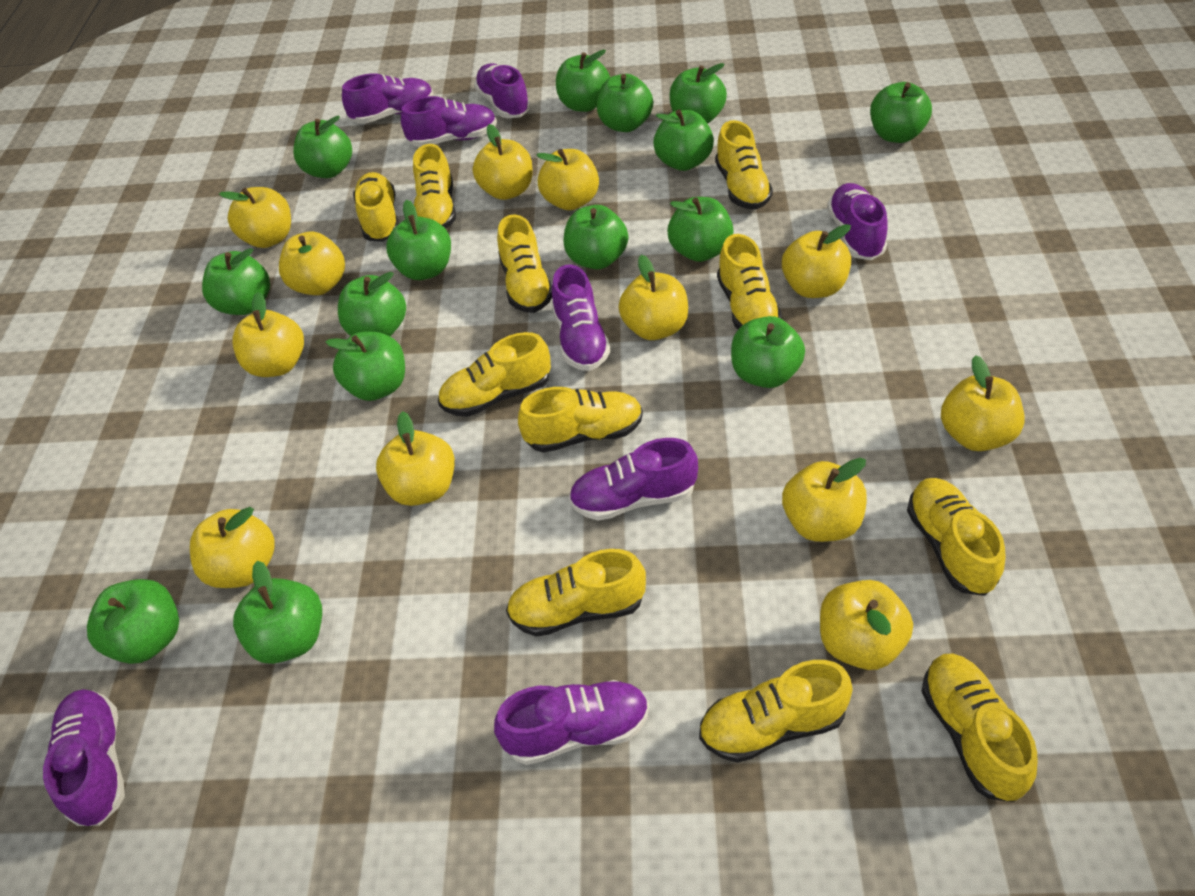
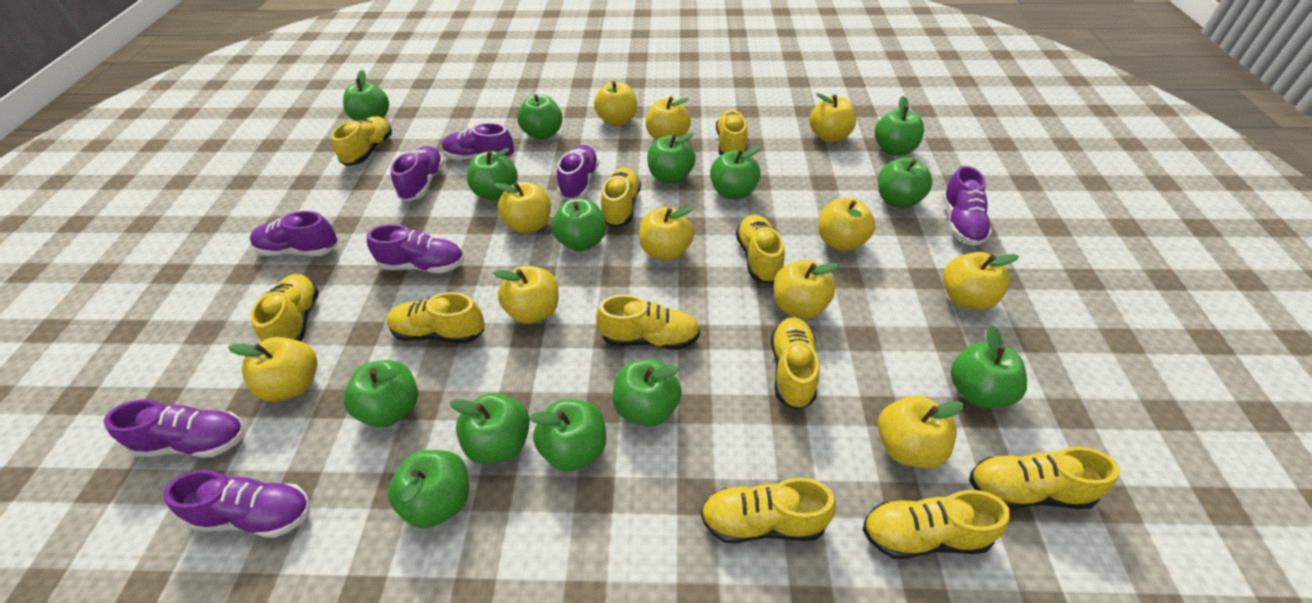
green apple: [87,579,179,664] [202,248,270,315] [233,561,322,664] [293,116,352,178] [325,331,405,401] [338,272,406,336] [386,200,451,280] [556,50,610,112] [564,205,628,269] [597,74,653,132] [653,109,714,171] [667,197,734,262] [670,63,727,124] [731,316,805,388] [870,82,932,143] = 15 -> [343,70,389,120] [344,360,418,427] [388,450,469,528] [450,393,530,464] [467,148,518,200] [517,94,563,140] [529,399,606,471] [552,199,606,251] [613,359,682,427] [647,132,696,184] [710,146,761,200] [875,96,924,156] [878,158,932,208] [950,325,1027,408] = 14
yellow apple: [190,507,275,588] [219,187,291,248] [232,292,304,377] [279,232,345,295] [376,411,455,506] [473,124,533,200] [536,149,599,210] [618,255,688,340] [782,224,851,298] [782,458,867,542] [820,580,913,670] [941,355,1025,451] = 12 -> [228,337,317,401] [493,266,559,324] [494,182,551,233] [594,81,637,126] [639,207,694,261] [646,97,691,140] [774,260,839,319] [809,93,856,142] [818,198,875,251] [878,395,965,468] [943,252,1019,310] = 11

